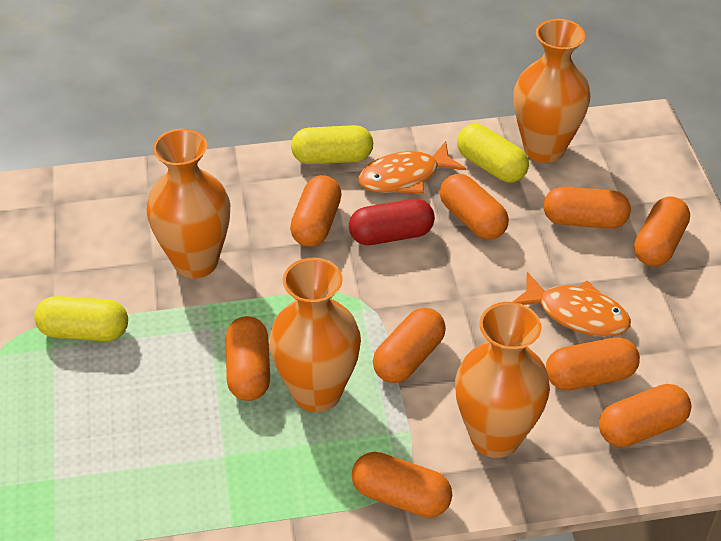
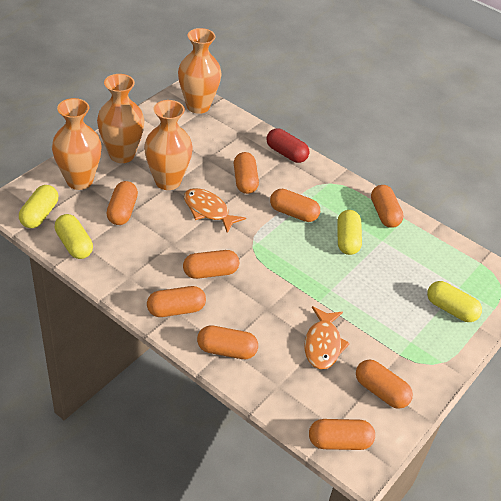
yellow capsule: [34,296,128,341] [291,125,373,164] [457,124,529,183] = 3 -> [19,185,58,228] [55,214,93,259] [337,210,362,255] [427,281,482,322] = 4

